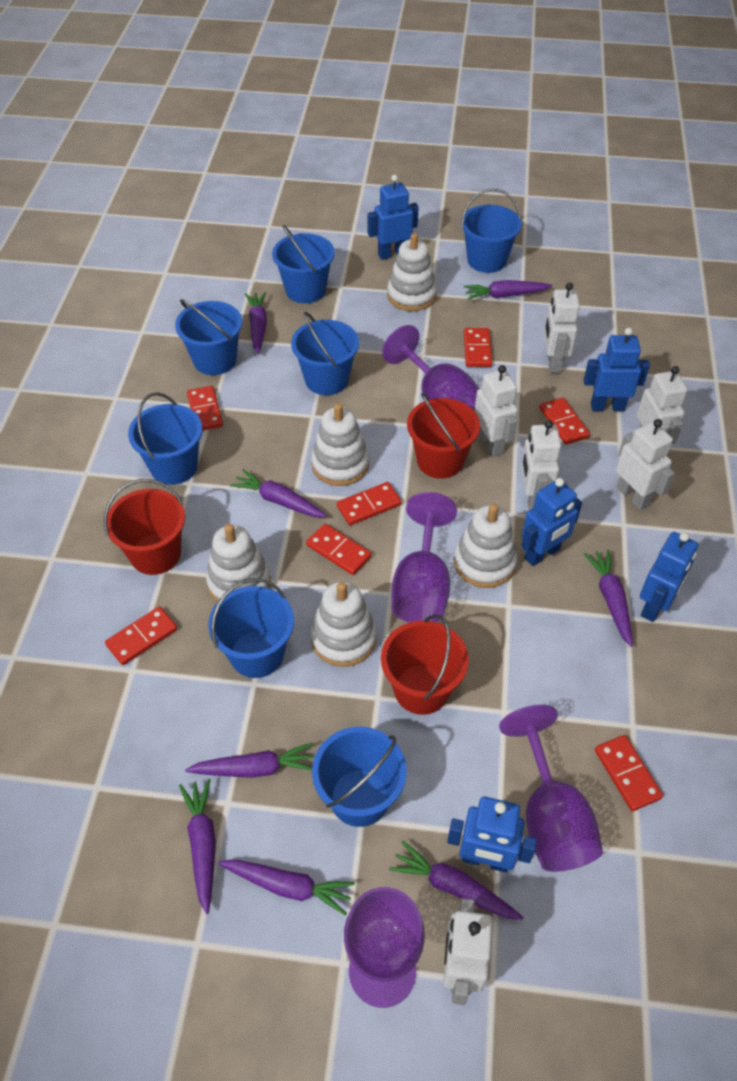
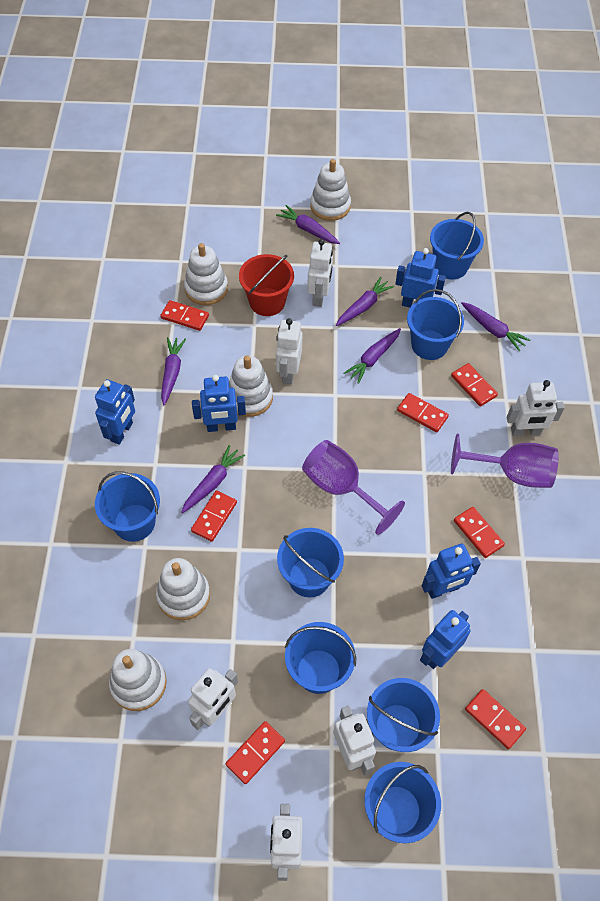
purple carrot: [179,779,216,914] [185,743,314,778] [218,859,355,916] [230,469,327,517] [245,292,267,354] [389,841,524,920] [464,280,552,300] [584,550,633,647] = 8 -> [161,337,186,406] [181,445,245,513] [276,205,340,244] [336,277,395,326] [343,328,401,384] [461,302,530,351] = 6
purple goblet: [344,887,425,1008] [382,325,480,412] [391,492,457,623] [499,705,603,872] = 4 -> [302,440,405,535] [451,434,559,488] = 2
red bucket: [104,479,185,575] [381,614,469,715] [407,393,480,479] = 3 -> [239,254,294,316] = 1

